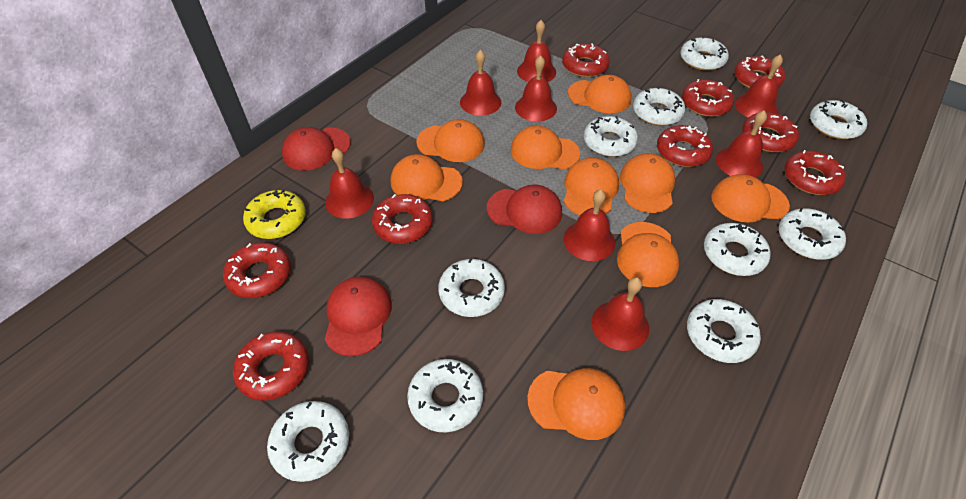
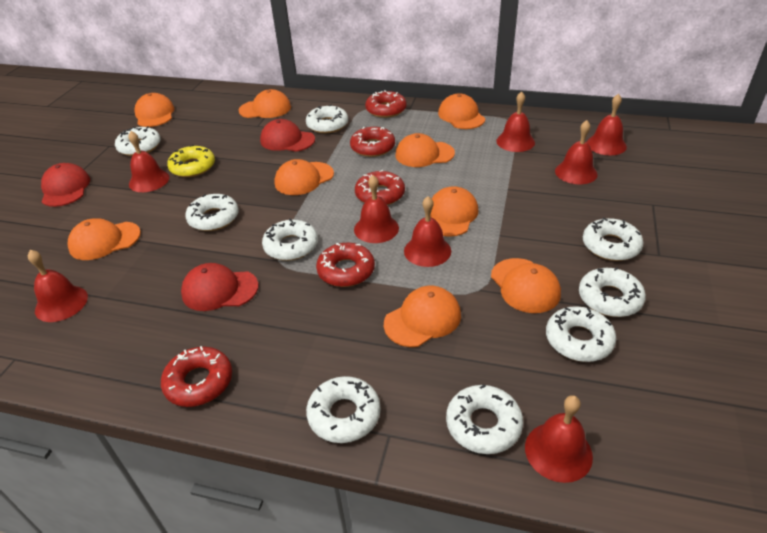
red donut: [223,242,291,298] [233,331,309,401] [372,194,433,244] [562,43,610,77] [657,125,713,167] [682,79,734,117] [734,56,785,88] [742,112,799,152] [784,150,846,195] = 9 -> [161,346,232,407] [316,243,375,287] [350,127,395,157] [355,170,405,205] [365,90,407,118] = 5
white donut: [267,401,349,482] [407,359,483,433] [438,258,505,317] [584,116,638,157] [633,87,685,126] [680,36,729,71] [687,299,761,363] [704,223,771,276] [779,208,846,260] [810,100,867,139] = 10 -> [115,126,161,156] [185,194,239,231] [262,219,318,261] [306,104,348,133] [306,376,381,443] [446,384,523,454] [546,306,616,362] [579,267,646,317] [583,218,644,261] = 9

